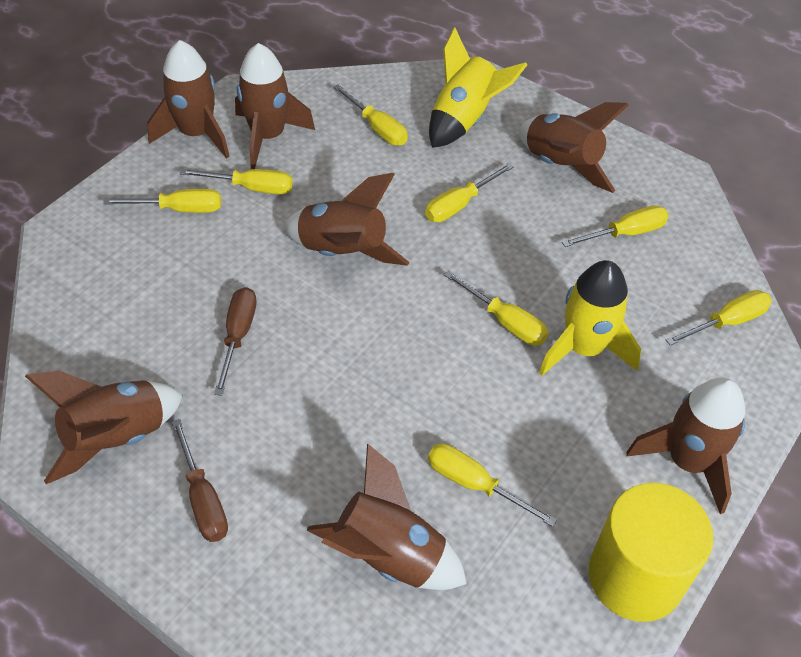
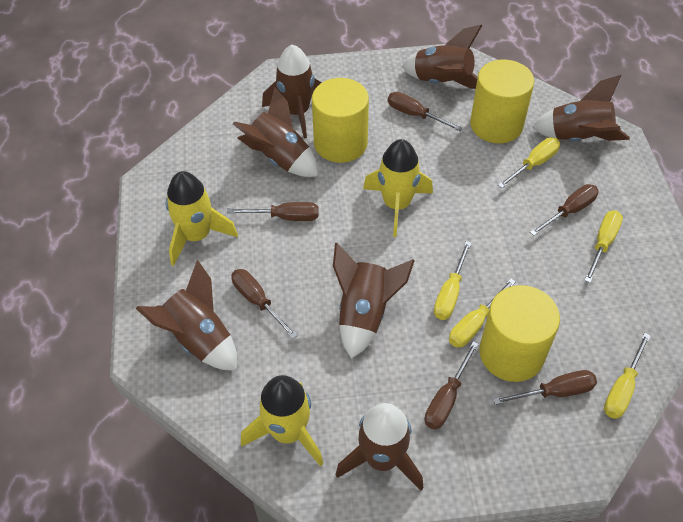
brown screwdriver: [172,419,228,542] [214,287,257,396] = 2 -> [227,202,319,221] [231,269,298,339] [388,92,463,131] [425,341,479,430] [493,370,597,405] [530,184,599,236] = 6
yellow cylinder: [589,483,714,622] = 1 -> [312,78,369,163] [470,60,534,143] [479,285,560,382] = 3
yellow rocket: [429,27,527,148] [539,260,641,376] = 2 -> [166,171,238,266] [241,375,323,467] [363,139,433,237] = 3
yellow screwdriver: [103,189,221,213] [180,169,293,194] [333,84,408,145] [425,163,514,222] [428,444,557,527] [444,271,549,346] [562,205,669,247] [666,290,772,346] = 8 -> [434,241,471,320] [449,279,516,348] [498,138,560,188] [584,210,623,283] [604,333,651,419] = 5

